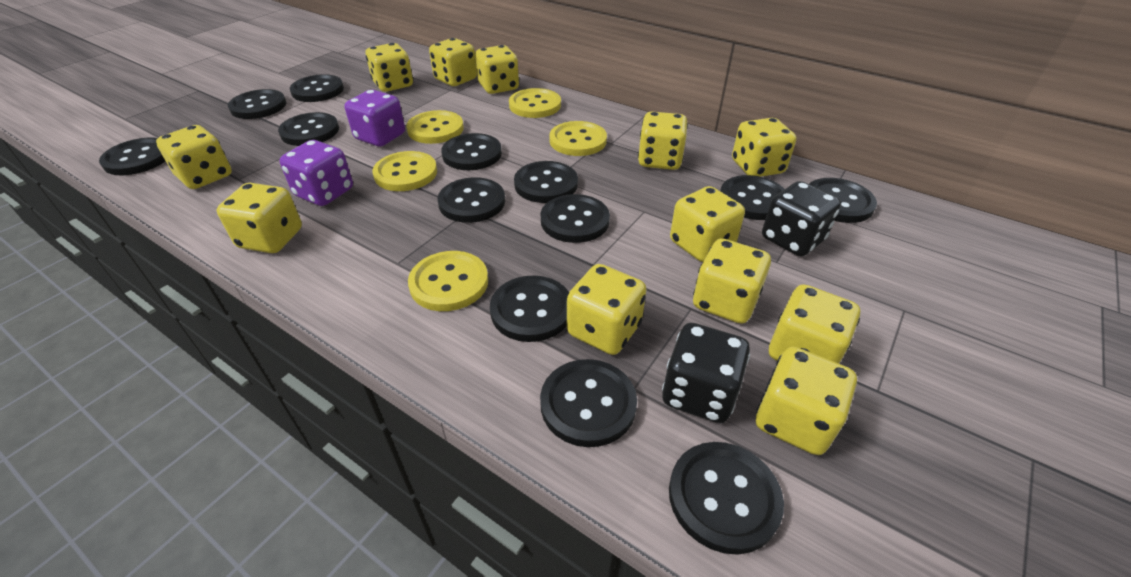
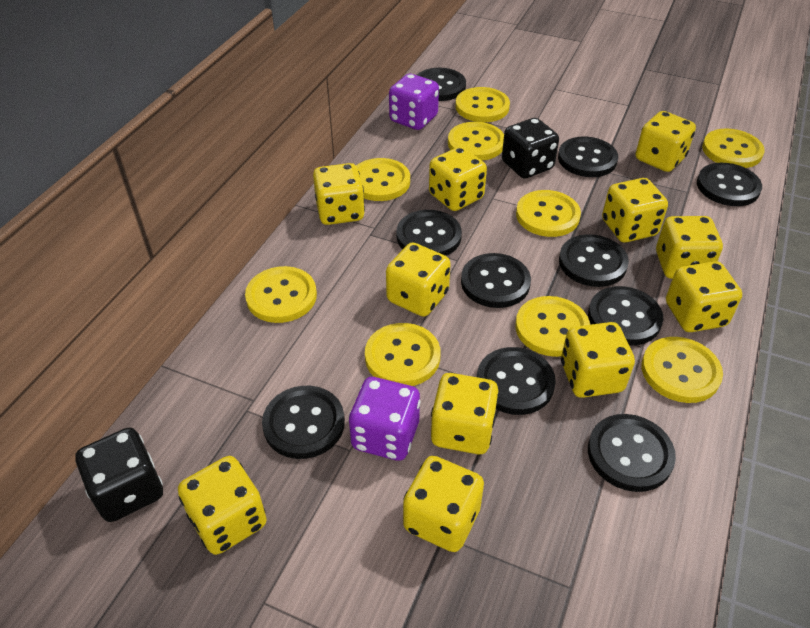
black button: [99,138,165,175] [228,89,286,119] [278,112,339,146] [290,74,344,102] [438,177,505,223] [441,133,502,170] [490,276,569,342] [514,161,578,203] [540,359,637,447] [541,194,610,243] [669,442,784,555] [720,175,784,220] [809,178,877,223] = 13 -> [262,386,345,459] [396,210,462,256] [417,68,466,101] [461,253,531,308] [477,347,556,415] [558,137,618,177] [559,234,629,287] [588,286,663,345] [588,414,676,492] [697,163,762,206] = 10
yellow button: [372,151,437,191] [406,110,464,144] [408,251,488,311] [509,88,561,118] [549,121,607,156] = 5 -> [245,266,317,323] [356,158,410,201] [365,323,440,386] [448,122,504,161] [455,87,510,122] [515,296,590,357] [516,190,581,237] [641,337,723,403] [702,128,765,168] = 9
yellow dice: [156,125,232,189] [217,183,302,253] [366,43,413,92] [429,38,477,86] [475,45,519,94] [567,264,647,355] [638,112,688,170] [670,186,745,262] [693,239,771,324] [732,118,796,177] [756,347,857,455] [769,284,860,364] = 12 -> [178,456,267,555] [313,163,365,225] [386,243,451,317] [403,456,484,552] [429,147,487,211] [431,373,499,454] [561,322,635,398] [602,178,668,242] [636,111,696,172] [656,216,723,279] [666,261,742,332] = 11

